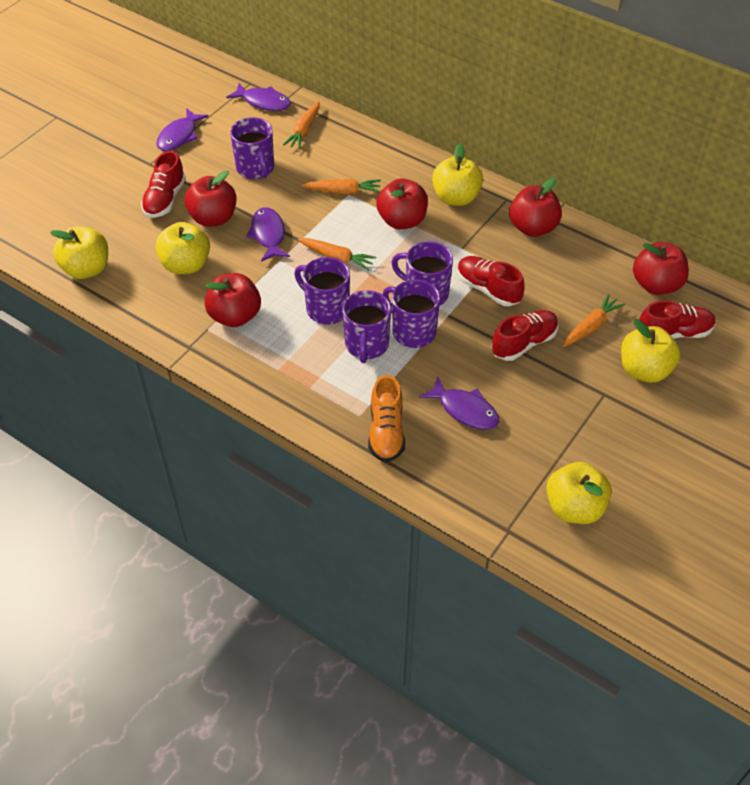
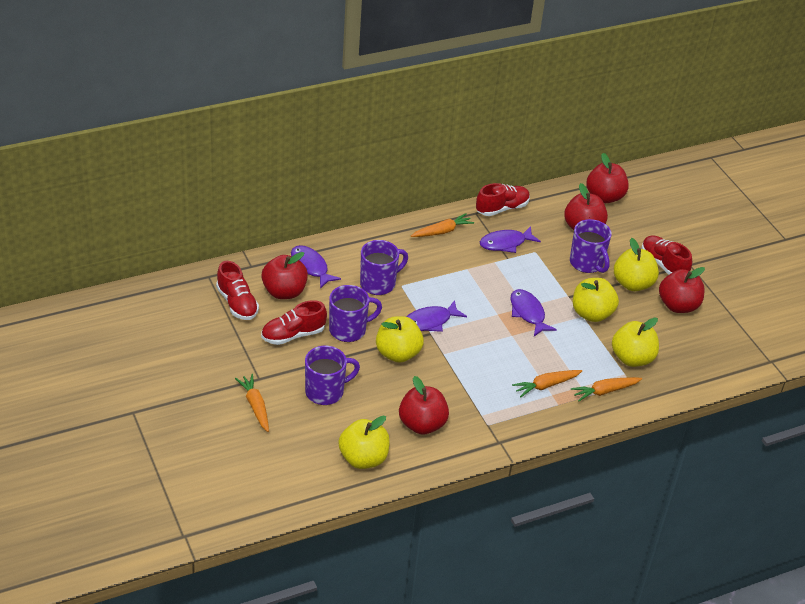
orange shoe: [368,375,405,462] = 1 -> none = 0
purple mug: [230,117,274,179] [294,257,350,325] [342,290,391,363] [382,280,440,348] [391,241,453,306] = 5 -> [305,346,360,405] [329,285,382,342] [360,240,408,295] [570,219,612,273] = 4

